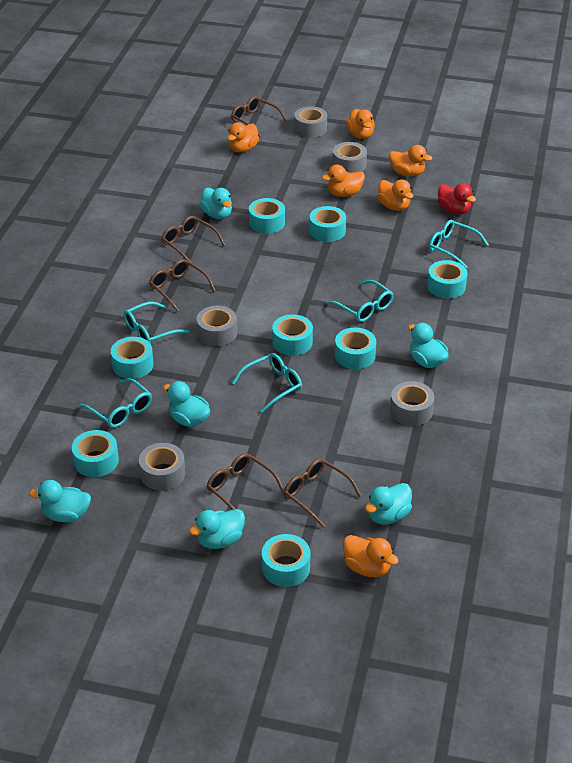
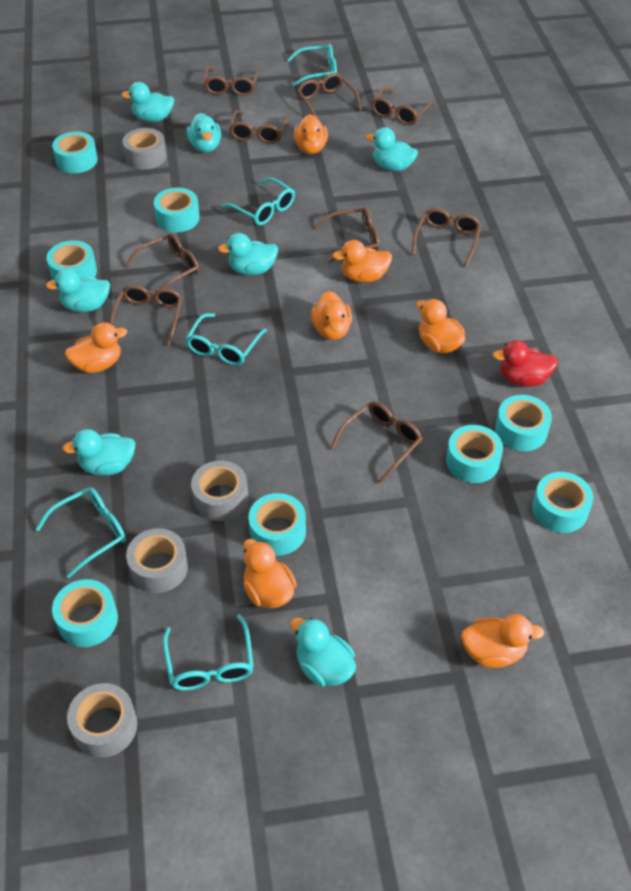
brown glasses: [149,259,216,312] [161,216,225,264] [207,453,284,520] [231,96,287,137] [284,458,362,528] = 5 -> [110,285,183,345] [125,233,199,297] [204,66,259,96] [229,110,289,144] [297,73,362,121] [315,207,380,263] [330,401,422,484] [371,87,435,125] [412,208,482,267] = 9
grey tape: [139,443,185,491] [196,306,237,346] [294,106,327,138] [332,142,367,173] [390,381,434,426] = 5 -> [67,683,137,758] [123,128,167,170] [126,528,188,593] [191,461,248,521] = 4
orange duck: [227,123,259,152] [322,165,365,197] [343,535,399,577] [346,109,375,139] [377,179,413,211] [389,145,432,176] = 6 -> [65,322,127,373] [243,539,297,608] [294,114,328,154] [311,291,352,340] [332,240,392,282] [416,299,465,353] [461,614,544,668] = 7
turquoise duck: [29,480,91,522] [163,381,210,427] [189,509,245,549] [199,188,232,219] [365,483,412,525] [408,323,449,368] = 6 -> [46,269,110,312] [62,429,136,475] [121,82,174,122] [187,113,221,152] [218,233,278,275] [291,618,356,687] [366,127,418,171] = 7

